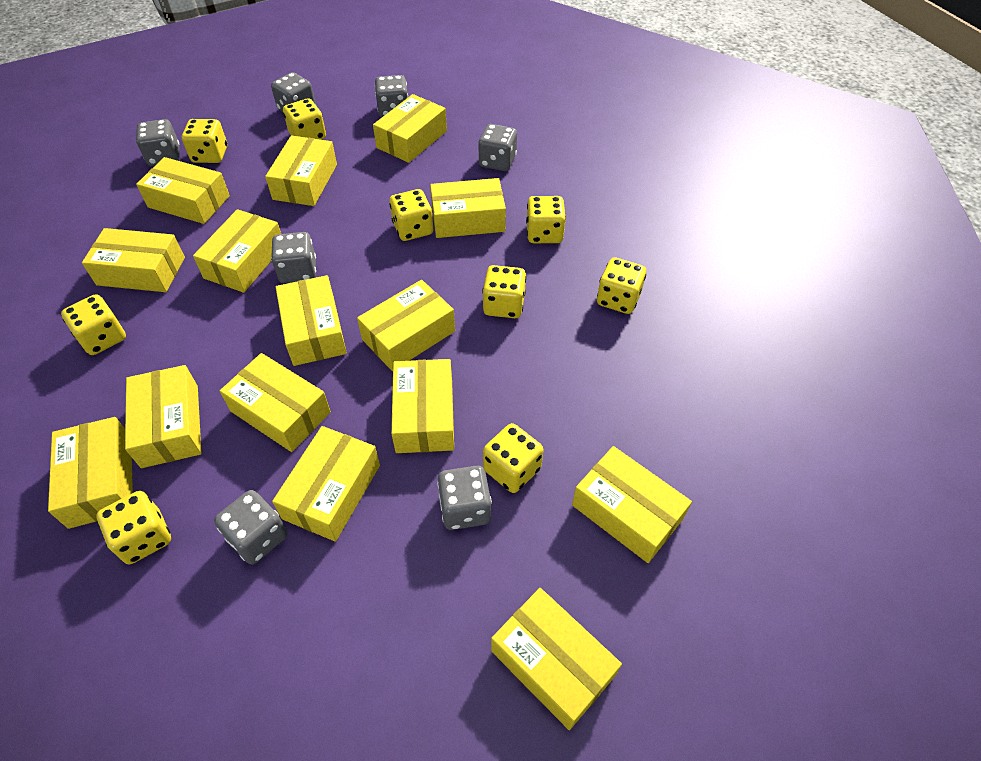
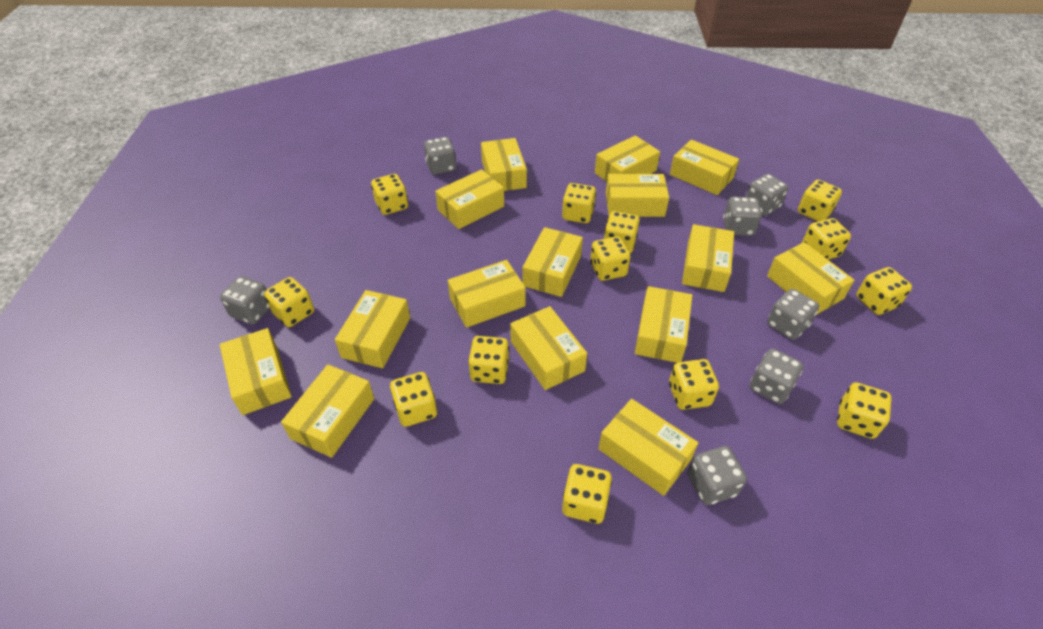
yellow dice: [61,294,126,355] [96,491,171,564] [182,119,227,163] [283,98,326,140] [389,189,433,241] [482,265,526,318] [483,423,544,493] [526,196,566,243] [597,257,646,314] = 9 -> [264,277,314,327] [371,174,408,215] [390,372,437,427] [468,336,509,384] [562,183,596,223] [562,464,612,524] [590,237,630,281] [604,211,640,253] [669,359,719,410] [798,180,842,221] [802,218,851,260] [837,382,892,439] [856,267,912,315] = 13

